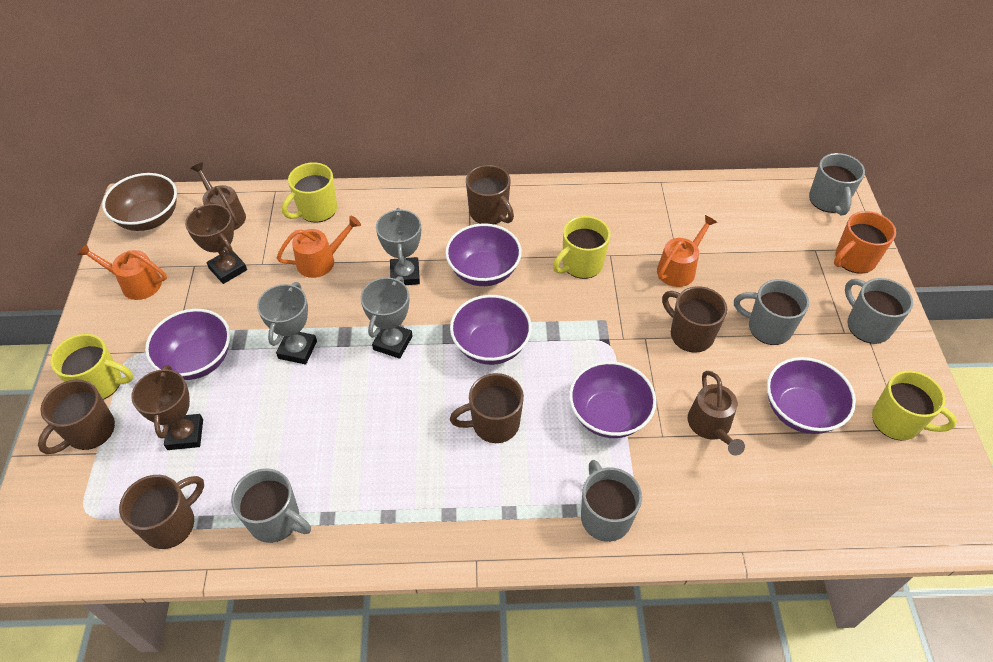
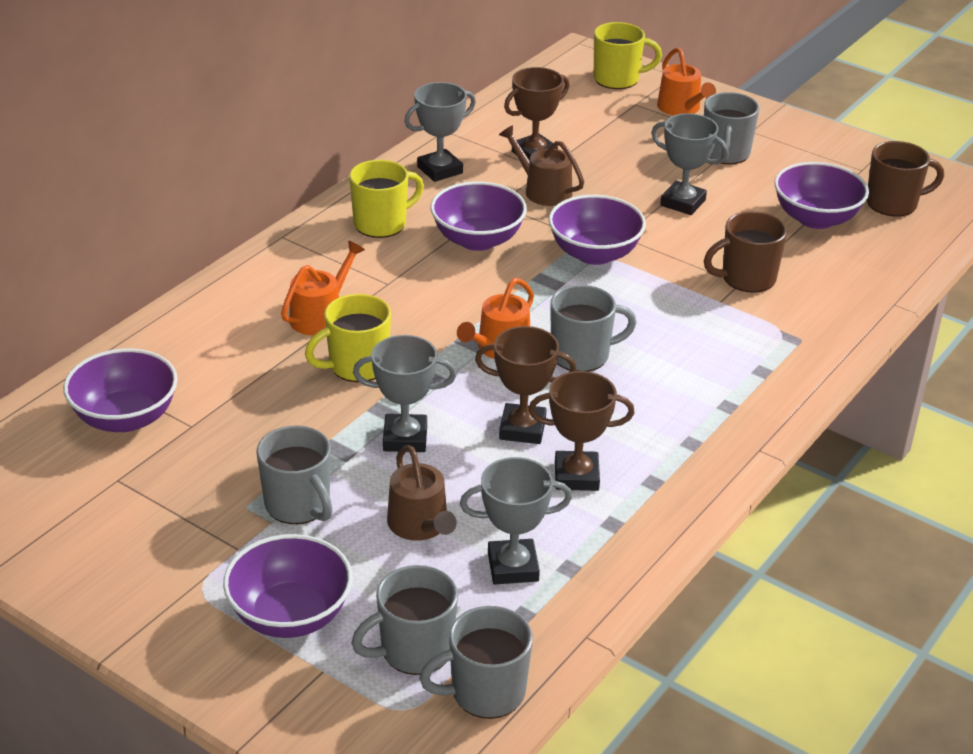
brown bowl: [102,173,177,231] = 1 -> none = 0
brown mug: [38,380,115,454] [119,475,204,549] [450,373,524,443] [466,165,514,224] [662,286,727,353] = 5 -> [704,211,787,293] [867,141,944,216] = 2
brown trophy: [131,365,203,450] [185,204,247,284] = 2 -> [475,326,577,444] [504,67,569,160] [529,371,635,491] = 3
grey trophy: [257,282,317,364] [360,276,412,359] [376,208,421,285] = 3 -> [353,335,456,452] [404,82,476,182] [460,457,572,584] [651,113,729,215] = 4
orange mug: [834,211,896,274] = 1 -> none = 0
yellow mug: [50,334,133,400] [282,162,337,223] [553,216,611,279] [872,370,957,441] = 4 -> [305,294,391,382] [349,160,424,238] [594,22,662,89] = 3

